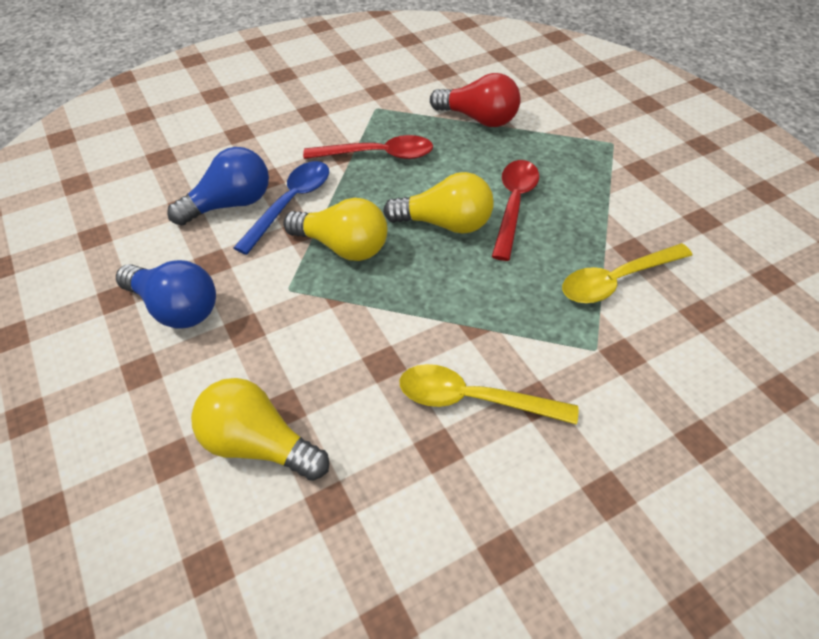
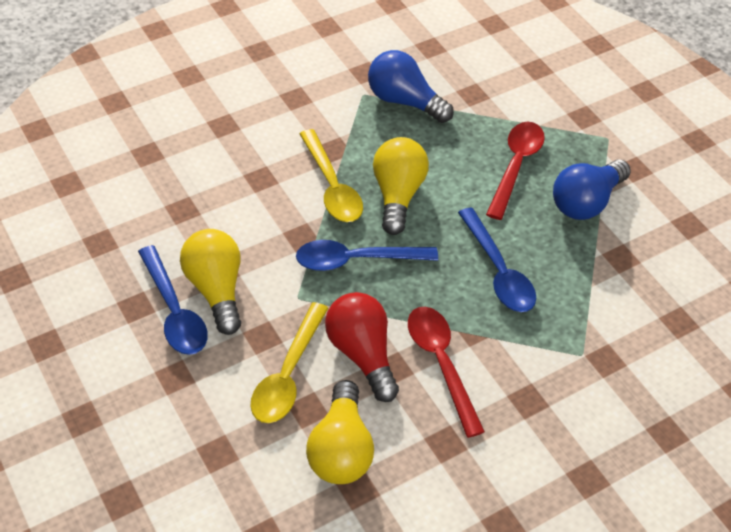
blue spoon: [233,161,329,255] = 1 -> [138,245,208,355] [296,240,438,271] [458,207,536,312] = 3

